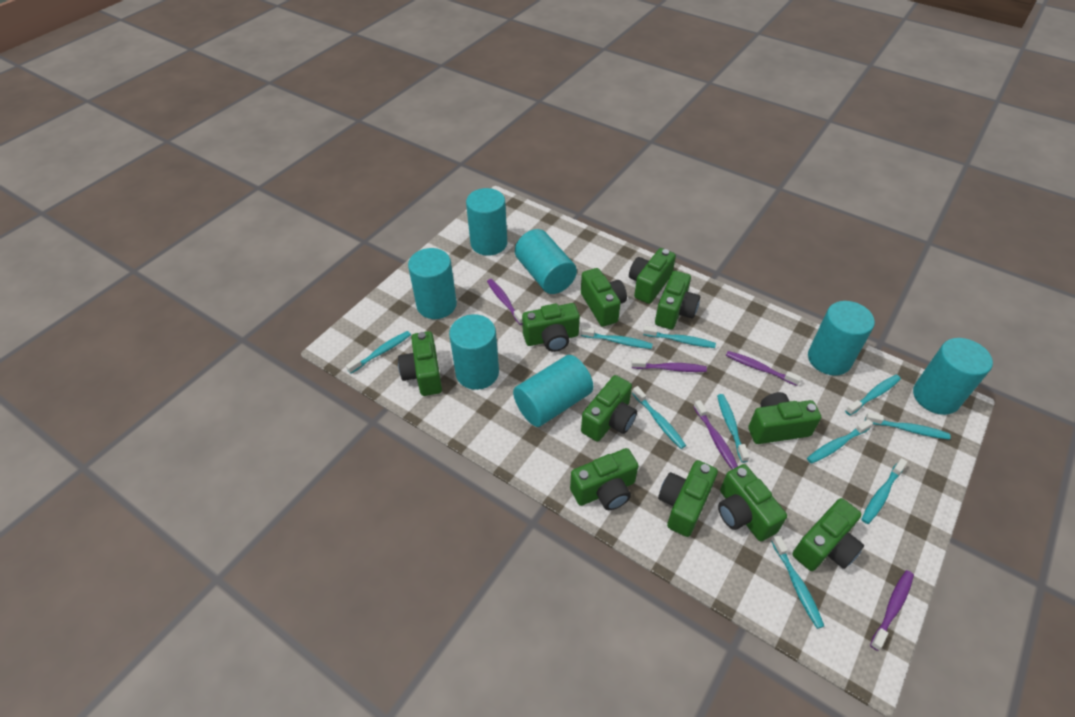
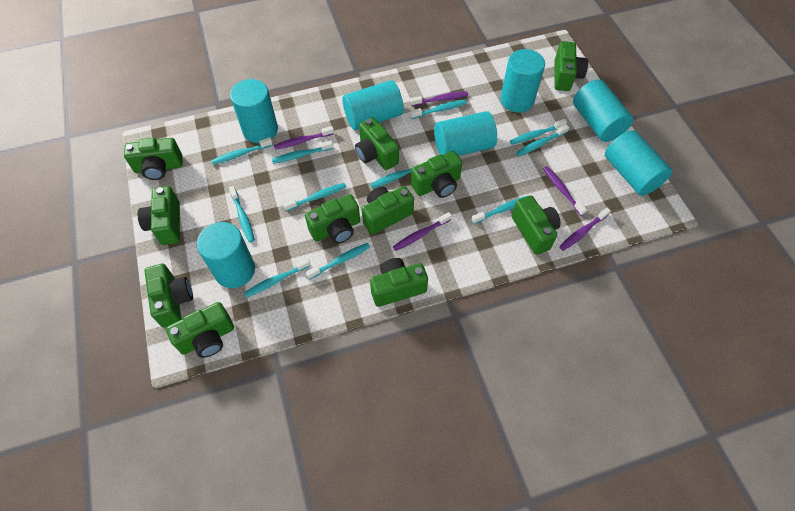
turquoise toothbrush: [346,331,411,374] [581,327,653,349] [632,386,686,449] [643,326,716,348] [717,394,750,463] [771,535,824,629] [807,419,873,464] [845,375,901,415] [861,458,907,524] [865,412,951,440] = 10 -> [211,137,273,165] [229,186,255,242] [244,258,311,298] [272,141,333,164] [283,183,346,211] [306,243,370,280] [370,158,428,188] [410,100,467,119] [471,195,529,224] [510,119,567,145] [516,124,569,156] = 11

